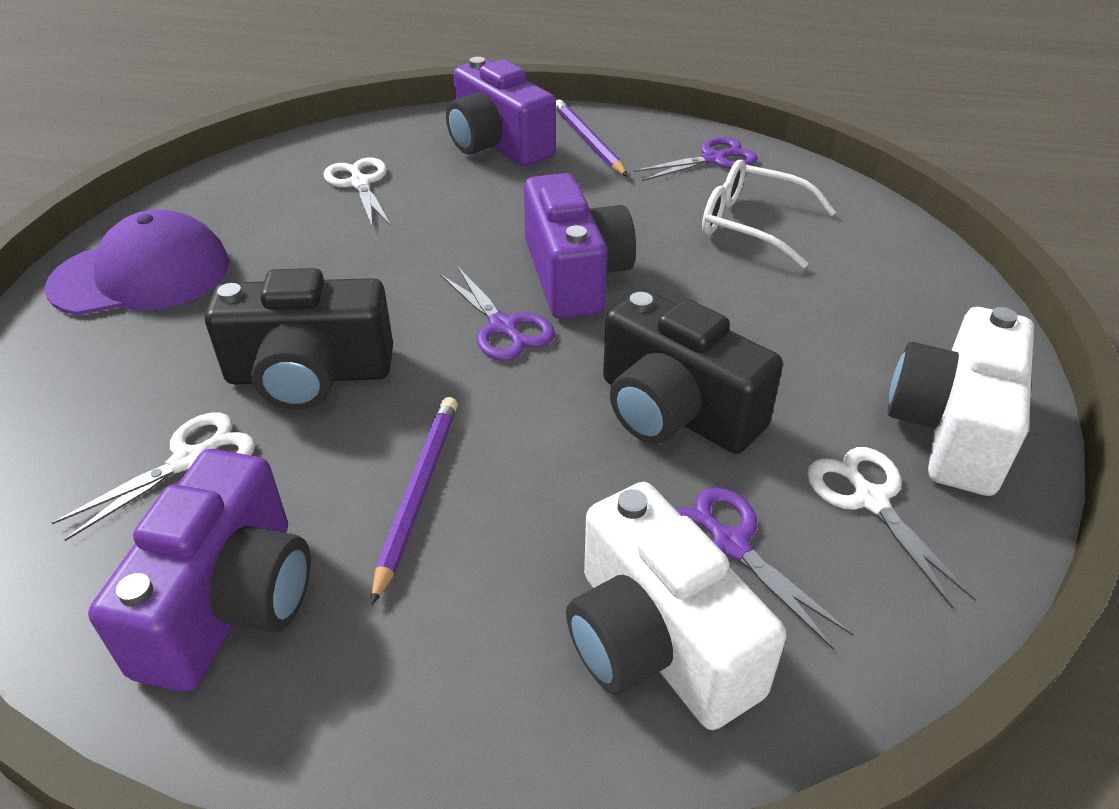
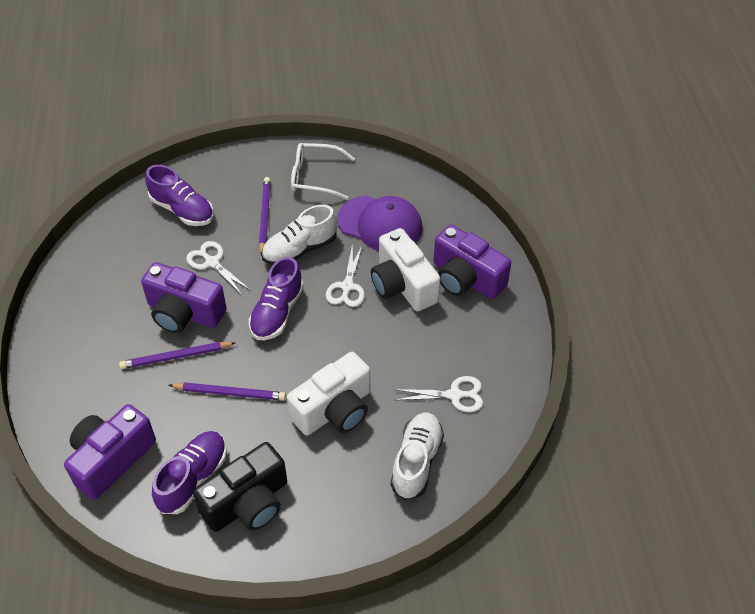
black camera: [205,268,393,410] [603,289,783,454] = 2 -> [193,442,287,532] = 1
purple pencil: [372,397,458,605] [556,100,628,177] = 2 -> [119,342,235,369] [169,382,286,400] [259,177,271,256] = 3
purple scissors: [440,267,555,361] [633,137,758,181] [675,487,854,650] = 3 -> none = 0
purple shoe: none = 0 -> [145,165,214,226] [152,431,227,514] [249,257,304,340] = 3
white shoe: none = 0 -> [262,205,337,265] [391,413,444,500] = 2

